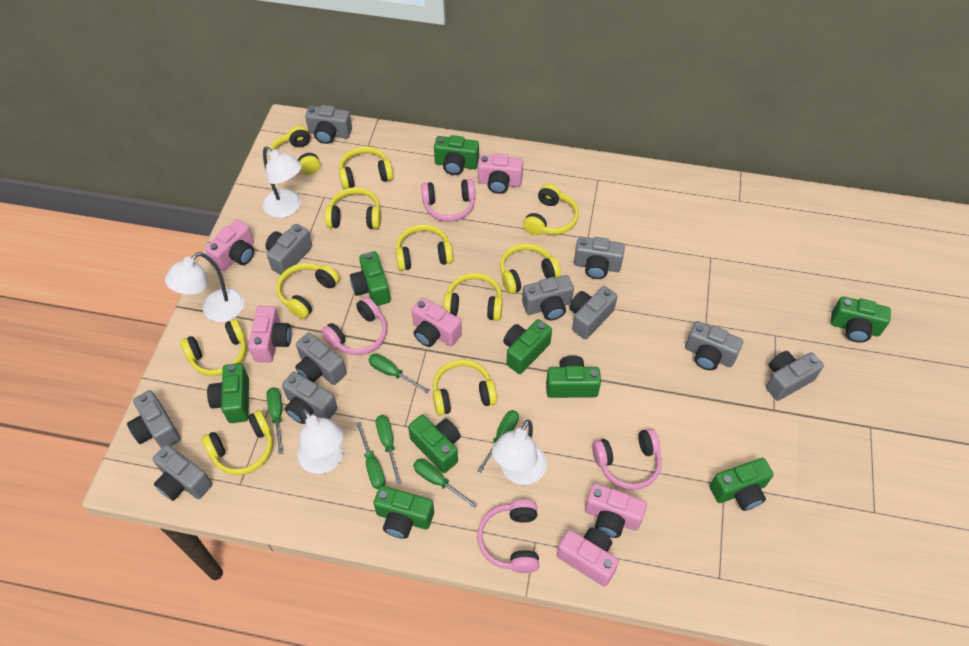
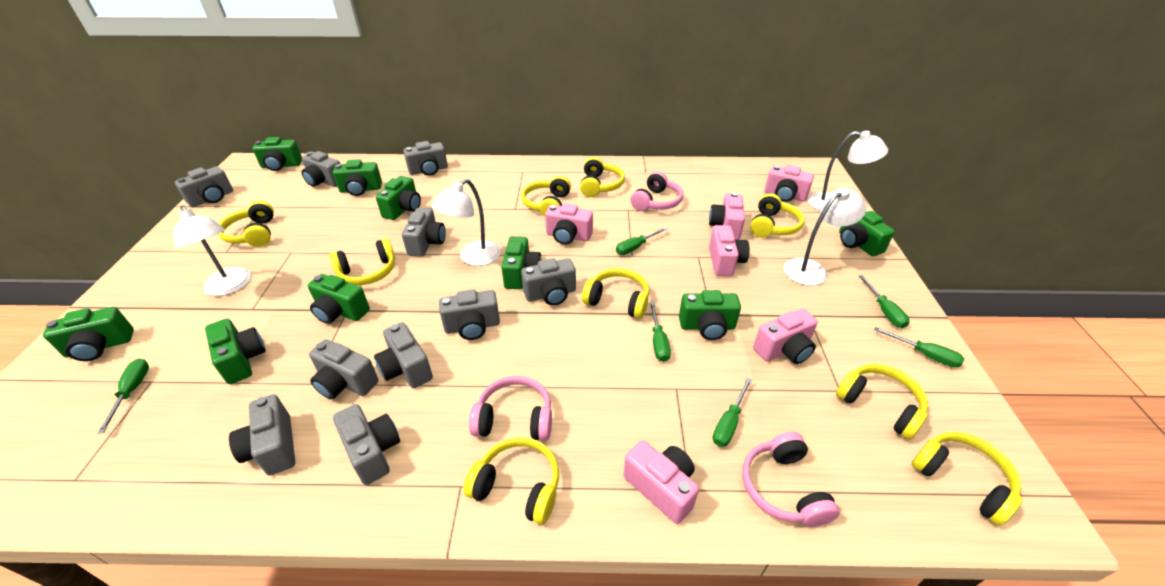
grey camera: [127,390,181,448] [153,445,212,501] [265,224,312,275] [282,372,338,424] [295,332,347,385] [305,105,352,144] [522,275,574,320] [569,286,617,339] [574,237,625,279] [685,321,743,370] [766,351,824,401] = 11 -> [175,166,233,207] [229,394,295,476] [302,151,340,187] [309,339,379,399] [333,404,400,485] [374,322,433,388] [402,208,446,257] [403,141,448,176] [439,289,500,340] [521,258,576,306] = 10
pink headphones: [321,297,387,355] [421,179,475,222] [477,500,539,573] [592,428,662,490] = 4 -> [469,376,552,441] [631,171,683,211] [742,432,840,527] = 3
yellow headphones: [181,319,247,376] [202,410,273,475] [269,126,320,175] [276,263,340,319] [325,187,381,229] [339,146,394,189] [396,224,453,271] [433,360,497,415] [443,273,503,321] [500,243,561,294] [523,184,579,236] = 11 -> [218,201,274,247] [329,238,395,285] [463,437,559,525] [521,176,571,216] [580,157,625,197] [582,268,649,319] [750,193,804,237] [836,364,928,440] [911,432,1022,526] = 9

